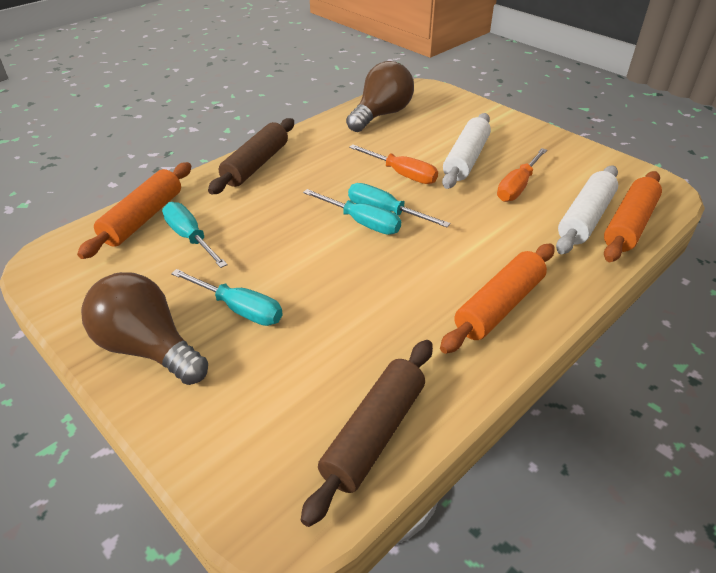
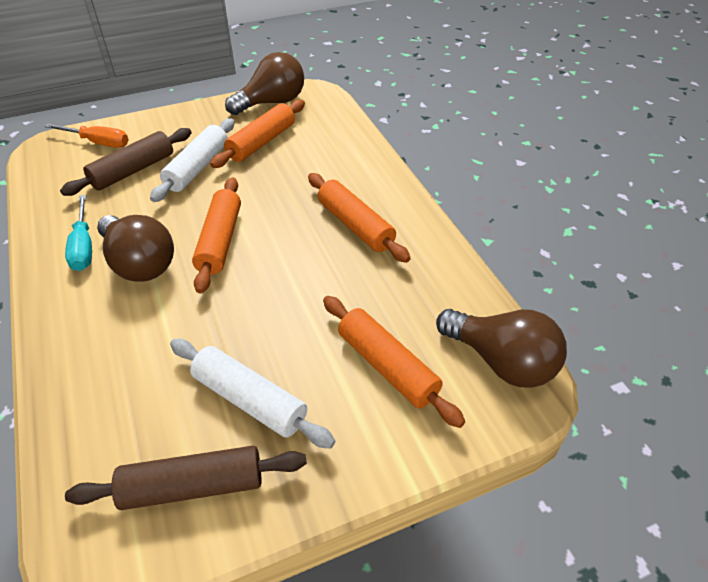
brown light bulb: [81,272,208,385] [346,61,414,132] = 2 -> [97,215,174,282] [225,52,304,115] [436,309,567,388] = 3
orange rolling pin: [77,162,191,259] [440,244,555,354] [604,171,662,262] = 3 -> [192,177,241,294] [210,100,305,168] [308,173,411,263] [323,296,465,428] = 4
orange screwdriver: [349,144,438,184] [497,148,547,202] = 2 -> [44,123,128,148] = 1
turquoise screwdriver: [162,202,228,268] [171,269,283,326] [303,189,401,235] [348,183,450,227] = 4 -> [65,195,92,271] = 1

